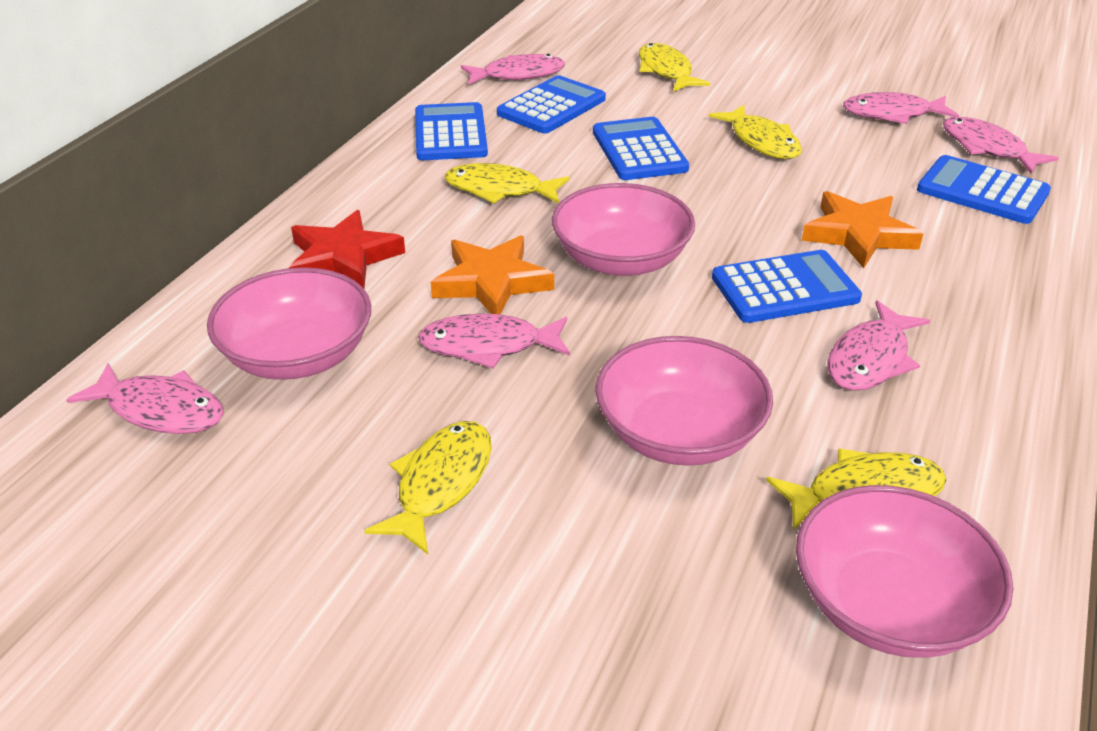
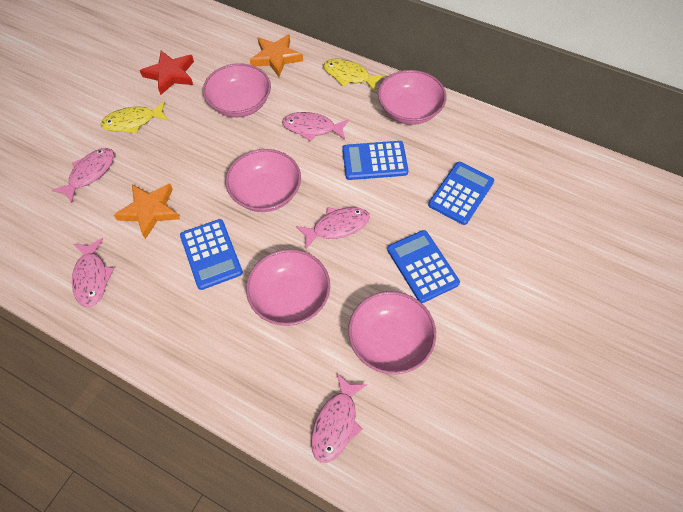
blue calculator: [415,102,488,160] [497,75,606,133] [593,117,689,180] [712,250,862,323] [917,155,1051,224] = 5 -> [180,219,243,290] [342,141,408,180] [387,230,460,303] [428,162,494,225] = 4
pink bowl: [207,267,371,380] [552,183,695,276] [595,336,773,466] [796,485,1013,658] = 4 -> [203,63,271,117] [226,149,301,212] [246,249,330,326] [348,291,436,374] [378,70,446,125] = 5
pink fish: [66,363,224,434] [418,314,570,368] [461,54,565,85] [827,300,930,391] [843,92,959,124] [943,117,1059,174] = 6 -> [52,148,114,203] [72,238,115,307] [282,112,349,142] [296,207,370,249] [311,373,368,463] = 5
yellow fish: [364,421,492,554] [445,163,569,204] [639,43,710,92] [709,105,802,159] [766,448,946,530] = 5 -> [100,102,168,134] [323,59,385,92] = 2

